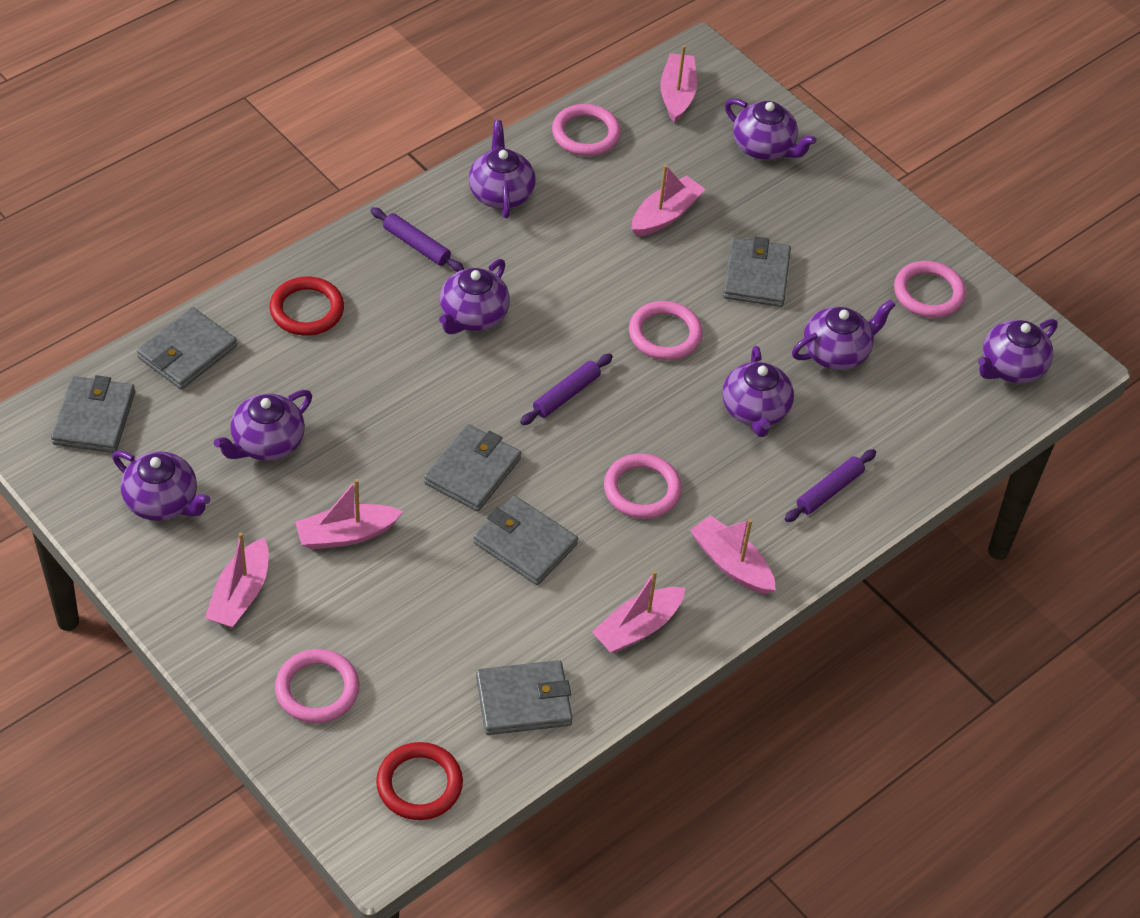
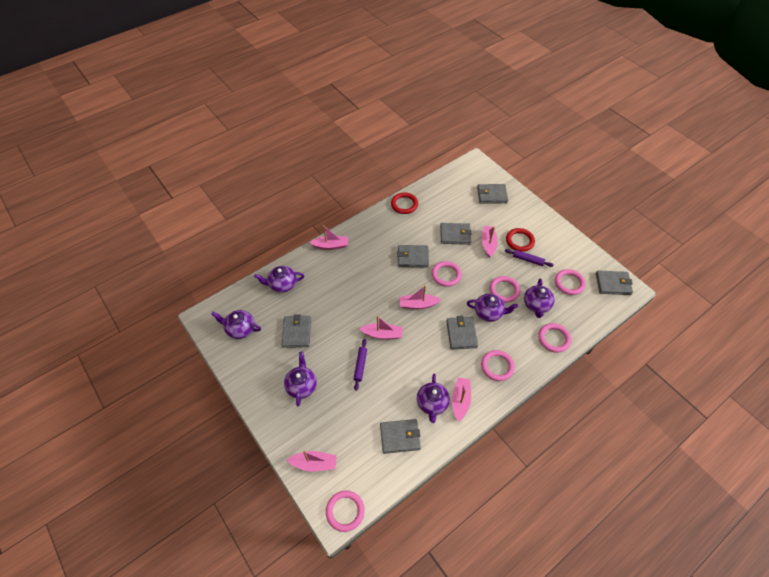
grey wallet: [51,375,135,453] [137,307,237,390] [424,424,521,512] [473,495,578,585] [476,660,573,735] [723,236,791,307] = 6 -> [281,314,311,348] [380,419,421,454] [397,245,429,268] [440,223,472,245] [446,316,478,350] [477,184,508,204] [596,271,633,295] = 7
pink ring: [275,649,360,723] [552,104,621,156] [604,453,682,519] [629,301,703,360] [894,261,966,318] = 5 -> [326,491,365,532] [432,261,462,287] [481,350,515,381] [490,276,520,303] [538,323,571,353] [555,269,586,295] = 6
purple rolling pin: [370,207,464,272] [520,354,613,425] [785,449,876,522] = 3 -> [354,339,367,391] [505,249,554,267] = 2
purple teapot: [112,450,211,521] [214,390,312,461] [439,259,510,334] [469,120,536,218] [722,346,794,437] [725,98,816,160] [792,299,896,370] [978,319,1058,383] = 8 -> [211,310,261,339] [254,266,304,293] [284,352,317,406] [417,374,450,423] [467,294,518,322] [524,278,554,318] = 6

